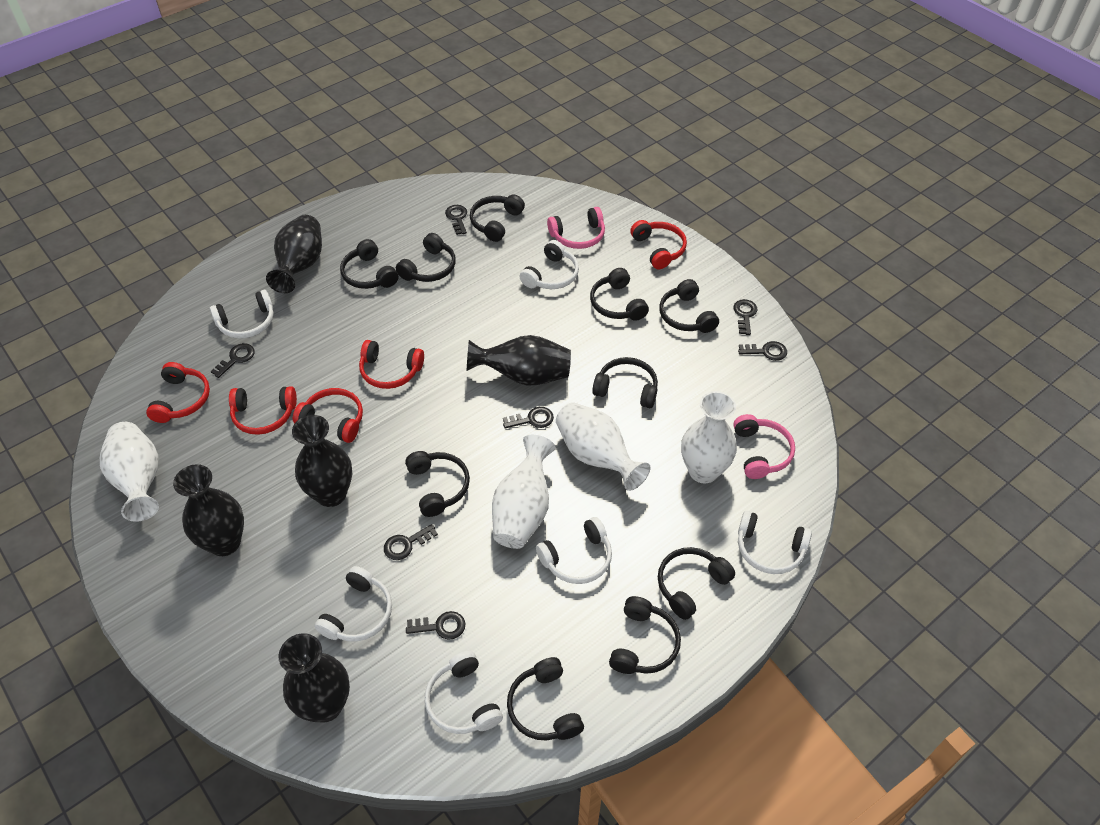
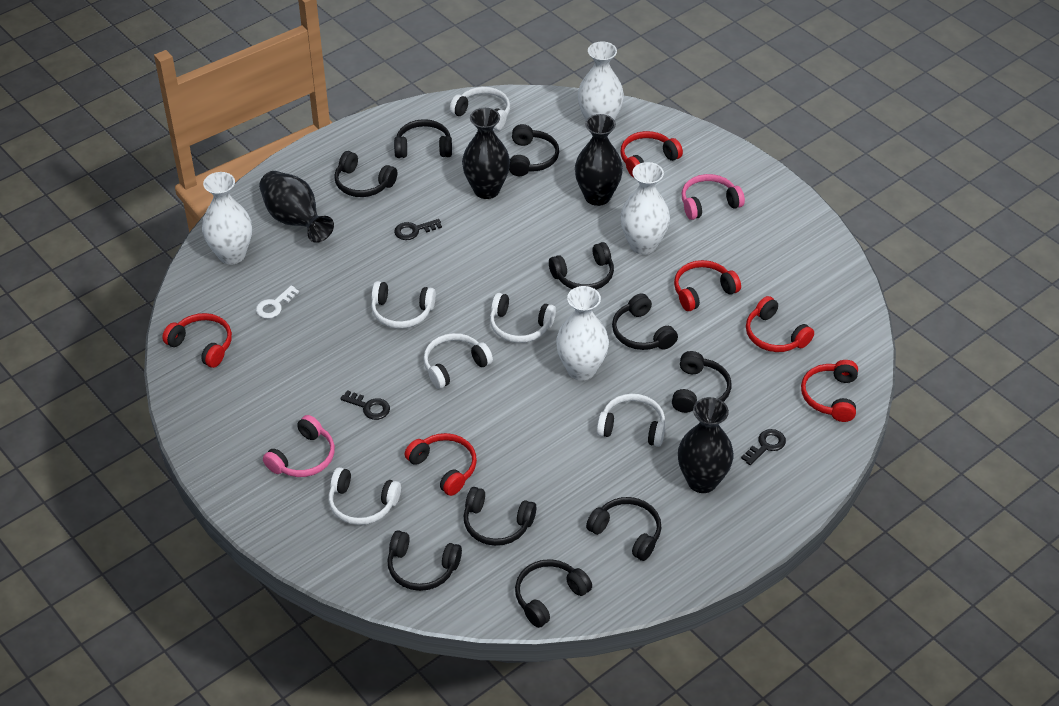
black key: [211,343,255,378] [384,524,438,560] [406,611,466,640] [445,205,467,235] [503,407,554,428] [733,299,758,335] [738,341,787,361] = 7 -> [340,390,390,420] [394,219,442,240] [741,429,786,465] = 3
black vase: [173,464,244,556] [266,215,322,293] [278,633,350,723] [292,415,352,507] [467,335,571,385] = 5 -> [259,171,334,243] [462,108,510,199] [575,114,623,206] [678,397,734,493] = 4
red headphones: [146,362,210,423] [229,386,297,435] [293,388,363,443] [359,340,424,389] [630,220,687,269] = 5 -> [162,313,232,368] [405,433,477,496] [620,131,683,177] [674,260,741,311] [746,296,814,352] [801,360,858,422] = 6
white key: none = 0 -> [256,285,299,319] = 1

